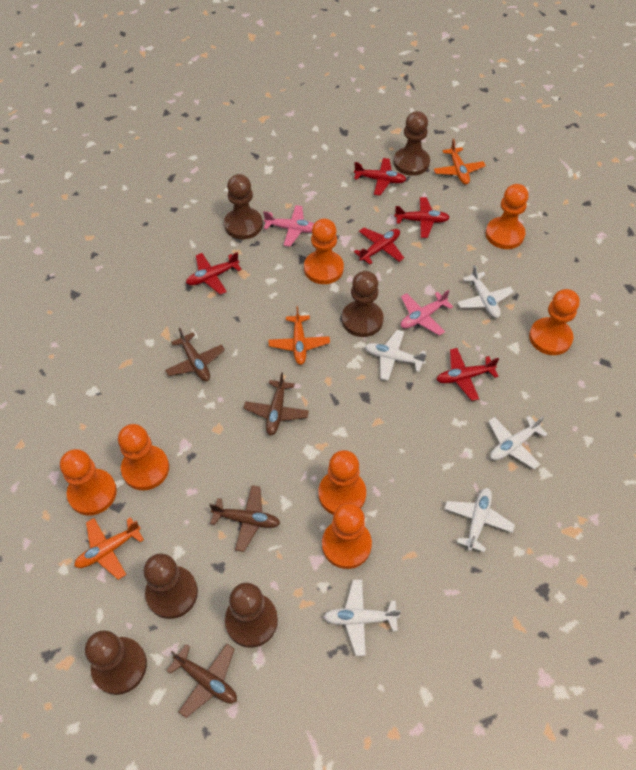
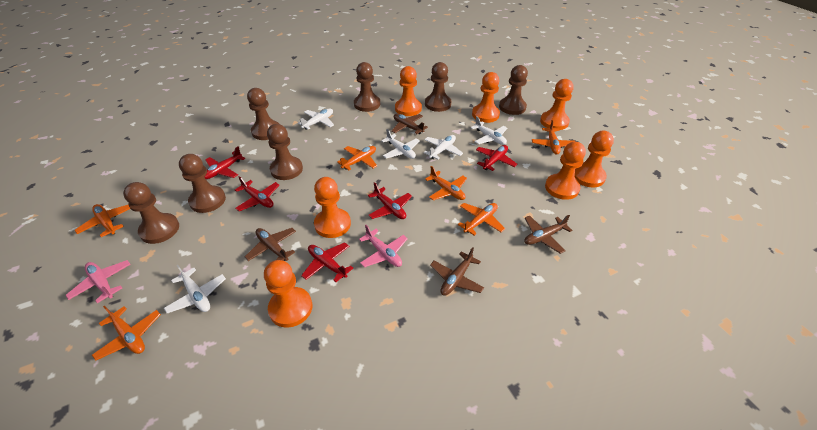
brown pawn: [85,631,147,695] [144,553,198,619] [224,174,263,240] [225,583,278,648] [342,271,384,337] [394,111,430,176] = 6 -> [123,182,179,244] [179,154,226,213] [247,88,279,140] [267,124,303,180] [354,62,380,112] [425,62,451,112] [499,65,528,115] = 7
orange plane: [74,517,144,580] [269,306,330,365] [434,139,486,185] = 3 -> [75,204,130,237] [92,306,161,360] [337,146,377,171] [425,166,467,200] [458,203,505,236] [532,120,575,155] = 6

